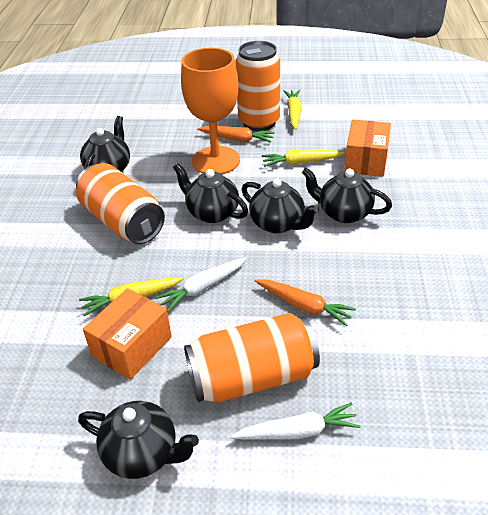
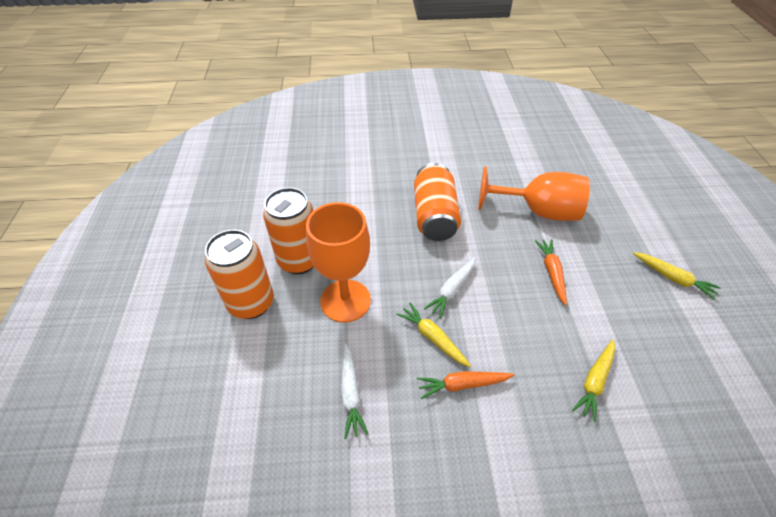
black teapot: [78,401,199,479] [80,116,130,172] [173,163,248,223] [242,178,319,233] [302,168,392,223] = 5 -> none = 0
orange box: [83,288,172,380] [344,120,391,177] = 2 -> none = 0
orange goblet: [181,48,240,174] = 1 -> [306,202,371,323] [478,166,590,221] = 2

